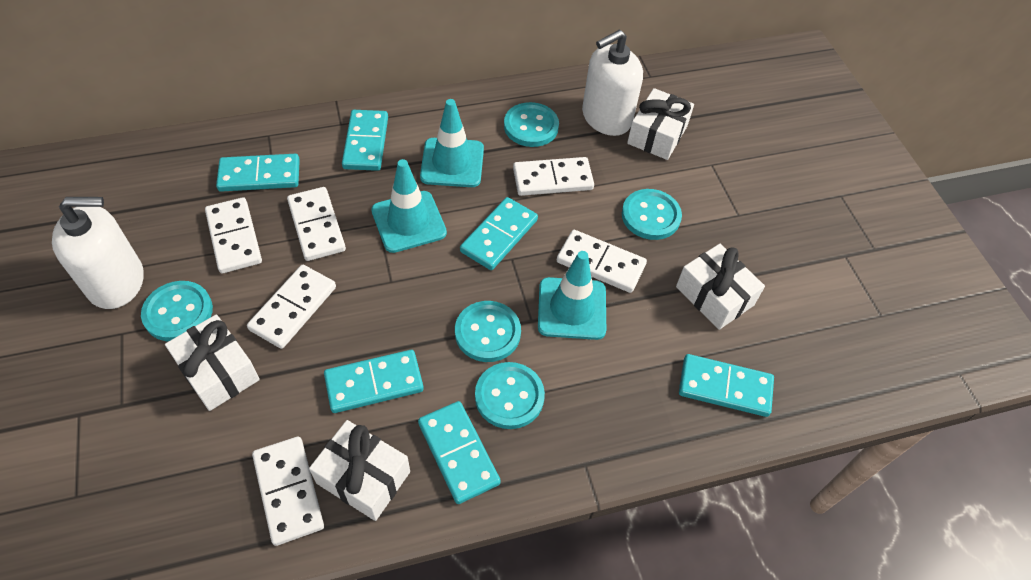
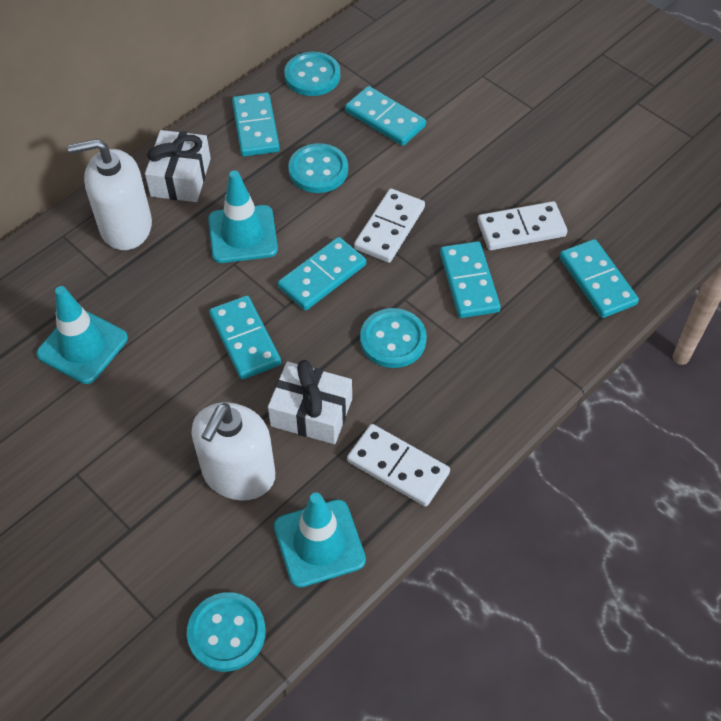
turquoise button: [141,281,213,341] [455,301,521,362] [475,362,545,429] [504,102,559,147] [622,189,682,240] = 5 -> [187,592,266,672] [284,52,340,96] [288,143,348,193] [360,308,427,368] = 4
white domino: [205,197,262,273] [247,265,336,349] [252,436,324,546] [287,187,346,261] [513,157,594,196] [557,230,647,293] = 6 -> [347,424,450,507] [354,189,425,263] [477,201,567,250] = 3
white gift: [165,314,260,411] [309,420,410,521] [627,88,694,160] [676,244,765,330] = 4 -> [145,130,211,202] [268,360,352,444] = 2

